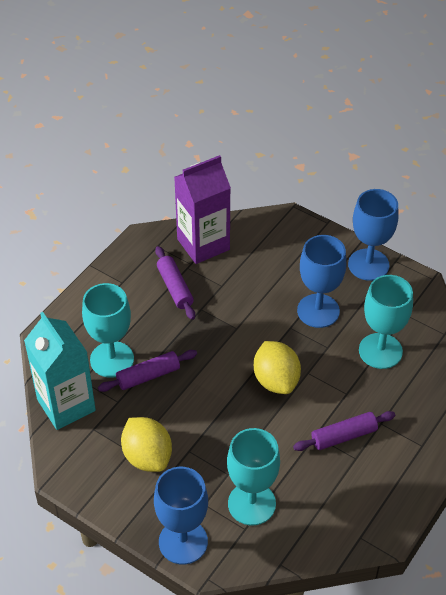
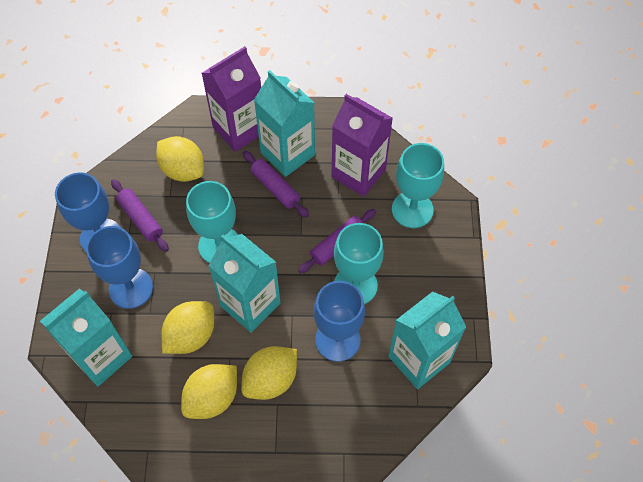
purple carton: [174,155,231,264] = 1 -> [202,46,261,152] [331,94,393,197] = 2
turquoise carton: [24,312,96,430] = 1 -> [40,289,132,387] [208,234,281,333] [254,70,315,177] [388,291,466,389] = 4
yellow lemon: [121,417,172,472] [254,341,301,394] = 2 -> [156,136,204,182] [161,301,214,354] [181,364,237,419] [241,346,297,400] = 4

